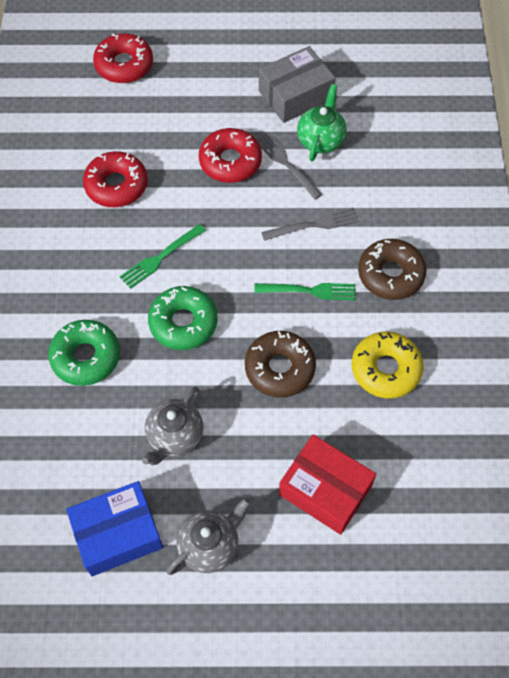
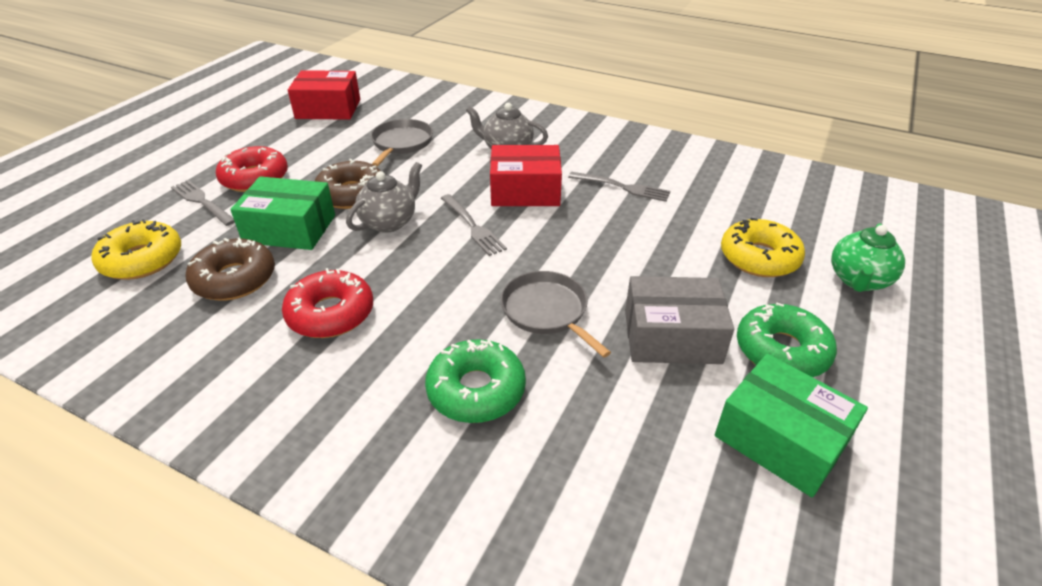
blue box: [66,481,163,576] = 1 -> none = 0
green box: none = 0 -> [230,176,335,250] [715,354,868,498] = 2
green fork: [120,224,206,289] [254,283,355,300] = 2 -> none = 0
grey fork: [256,133,323,200] [261,207,358,241] = 2 -> [171,180,235,226] [441,194,507,256] [568,172,670,202] = 3
grey pan: none = 0 -> [371,119,433,167] [501,271,611,358] = 2
red box: [279,434,376,535] = 1 -> [288,70,360,120] [490,145,562,206] = 2
red donut: [83,151,148,207] [93,33,153,83] [199,128,262,183] = 3 -> [216,146,288,192] [282,268,373,338] = 2
yellow donut: [352,332,424,398] = 1 -> [92,219,181,280] [721,218,805,277] = 2

